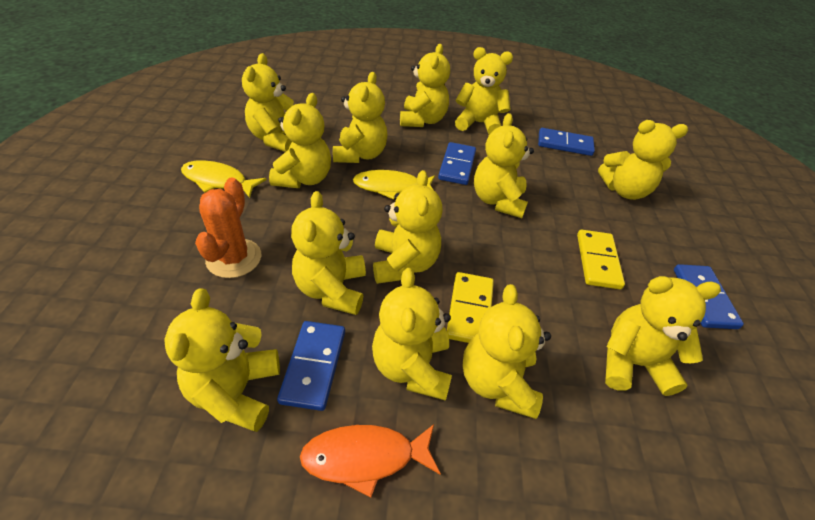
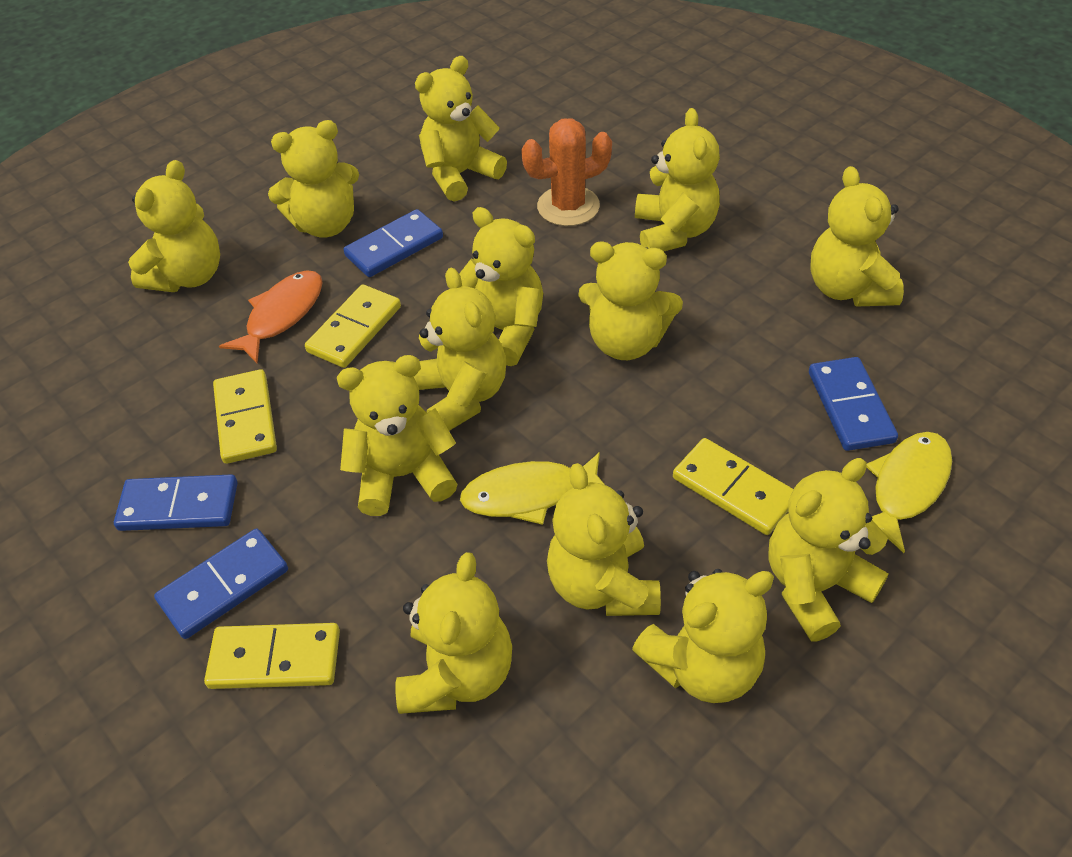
yellow domino: [447,272,494,343] [577,230,625,289] = 2 -> [204,623,340,689] [213,369,277,464] [305,285,401,368] [673,438,794,535] = 4

